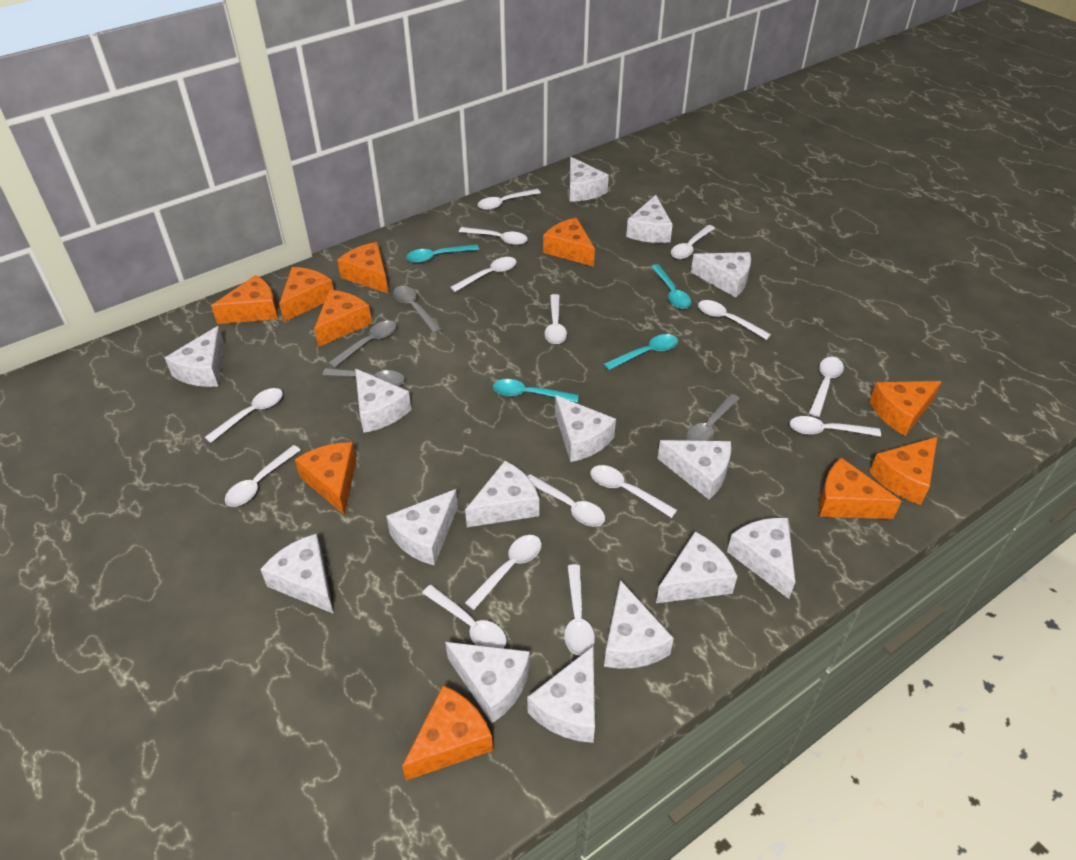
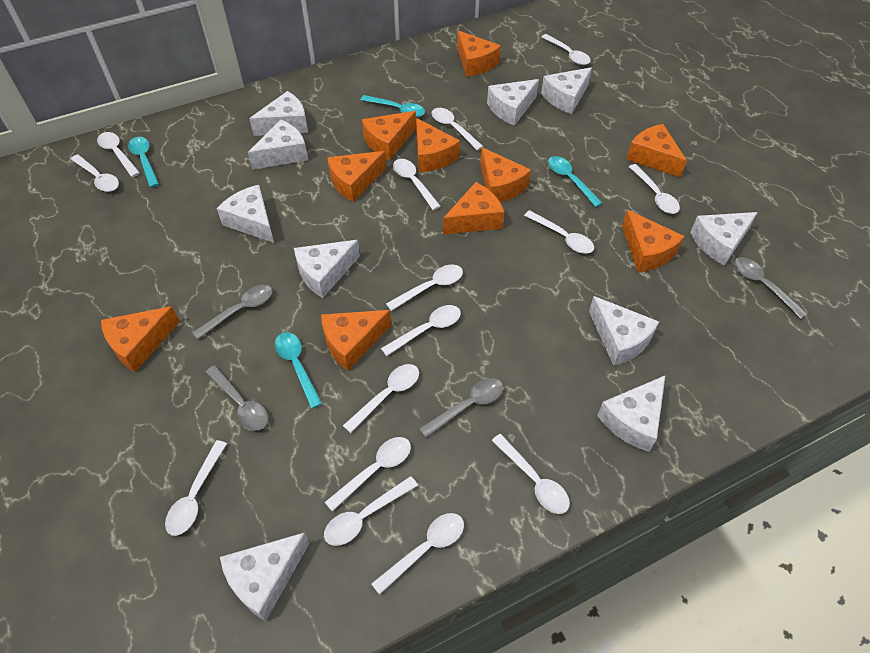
white cheese: [165,326,225,387] [260,534,334,614] [355,369,412,433] [386,489,458,565] [445,642,530,723] [465,461,539,527] [527,646,595,743] [555,395,616,462] [570,157,609,202] [604,580,674,669] [626,195,673,243] [656,531,737,603] [657,440,731,499] [691,252,751,298] [727,518,795,599] = 15 -> [217,185,274,243] [220,532,309,621] [248,120,308,170] [249,91,308,136] [294,240,360,298] [487,79,539,126] [541,67,592,114] [589,296,659,366] [597,376,665,452] [690,212,758,266] = 10

